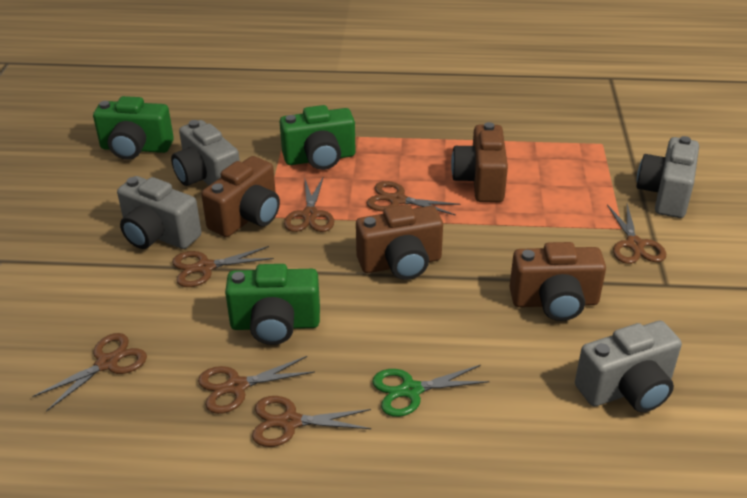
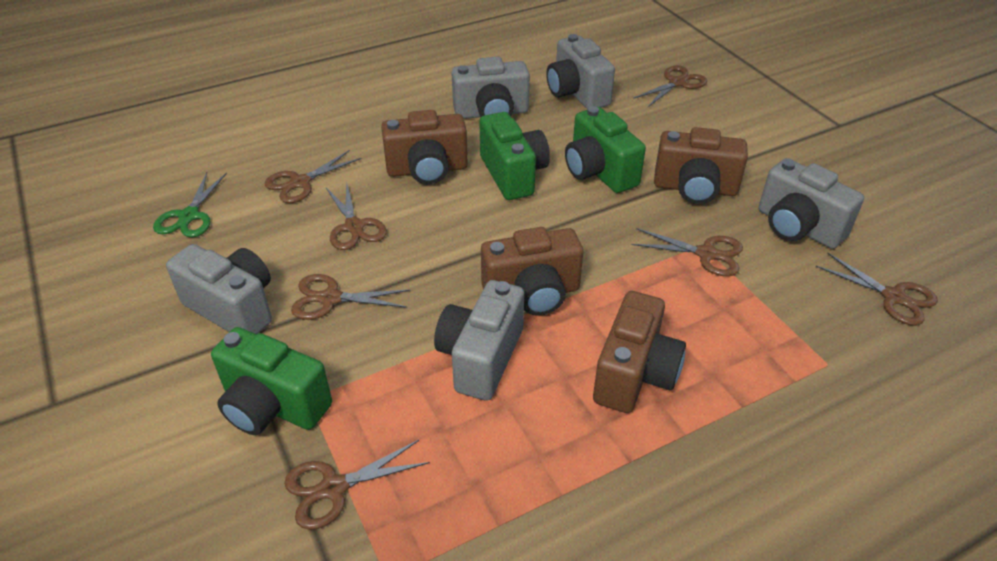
grey camera: [117,176,201,249] [171,120,240,186] [575,321,682,412] [636,136,699,218] = 4 -> [166,244,272,334] [434,280,524,401] [451,57,530,119] [546,34,615,109] [759,158,864,249] = 5

